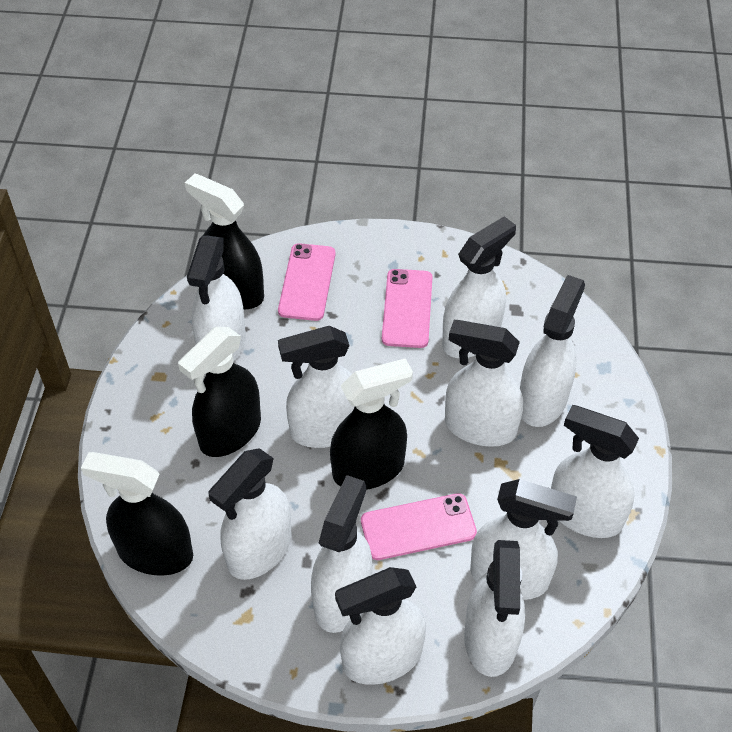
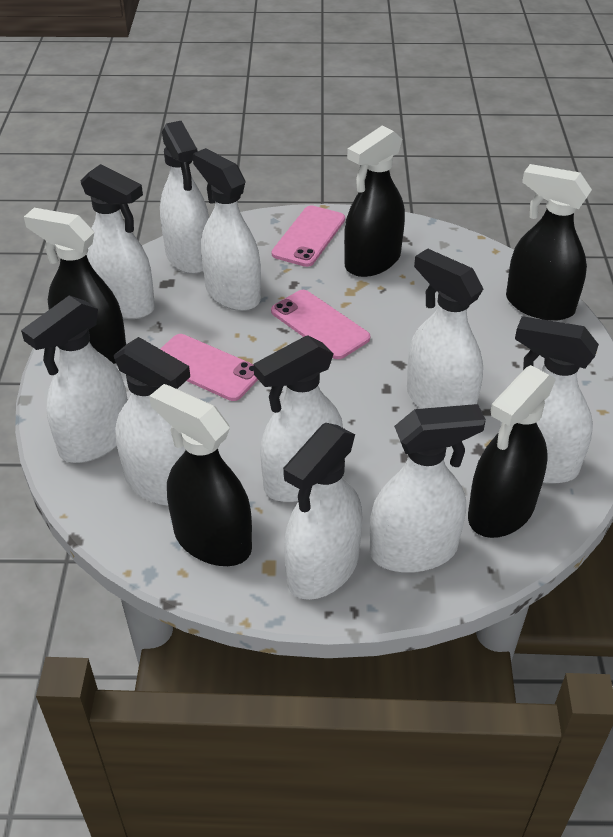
black spray bottle: [81,452,193,576] [178,327,261,457] [185,174,264,309] [330,358,413,490] = 4 -> [24,208,126,364] [149,384,252,566] [344,126,405,277] [468,365,556,538] [506,164,592,321] = 5
white spray bottle: [187,235,246,362] [208,448,292,580] [278,326,354,448] [311,475,372,633] [335,567,426,685] [442,216,516,358] [445,320,523,447] [464,540,525,677] [470,479,577,600] [520,275,585,427] [551,405,639,538] = 11 -> [21,295,128,463] [80,164,155,319] [114,337,190,506] [160,121,209,274] [192,148,261,311] [253,335,343,502] [283,423,362,600] [370,404,486,573] [407,248,483,409] [499,316,599,484] = 10

